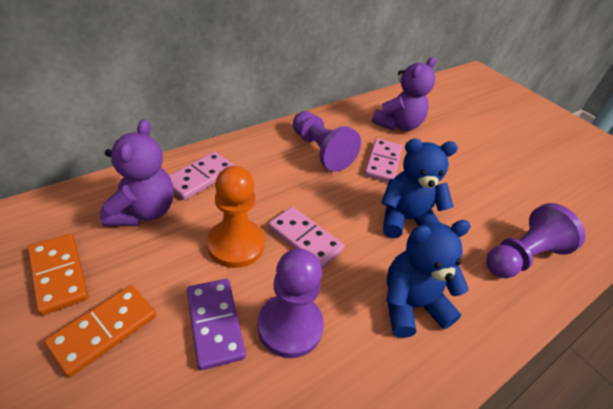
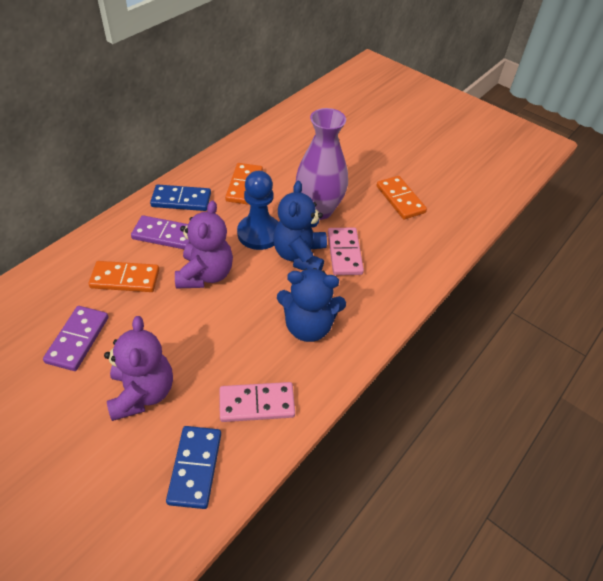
blue domino: none = 0 -> [150,184,211,211] [166,426,221,509] = 2
blue pawn: none = 0 -> [237,171,278,250] = 1
orange domino: [28,234,89,315] [44,285,156,377] = 2 -> [89,261,159,292] [225,163,263,205] [377,176,427,219] = 3
orange pawn: [207,166,265,268] = 1 -> none = 0
pink domino: [169,152,235,200] [268,207,345,269] [364,138,402,183] = 3 -> [220,382,295,422] [328,228,364,275] = 2
purple domino: [187,279,246,370] = 1 -> [43,306,108,371] [131,215,190,249] = 2
purple pawn: [258,249,324,358] [293,111,361,172] [486,203,585,278] = 3 -> none = 0
purple vase: none = 0 -> [296,108,348,220] = 1

